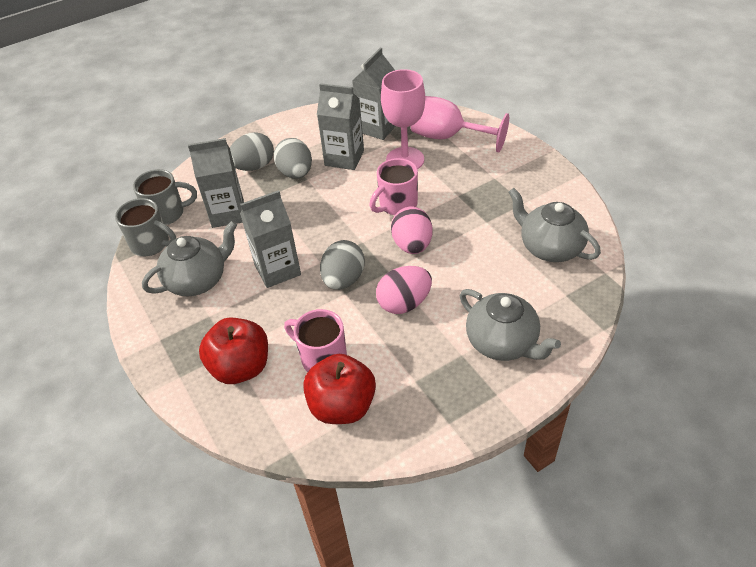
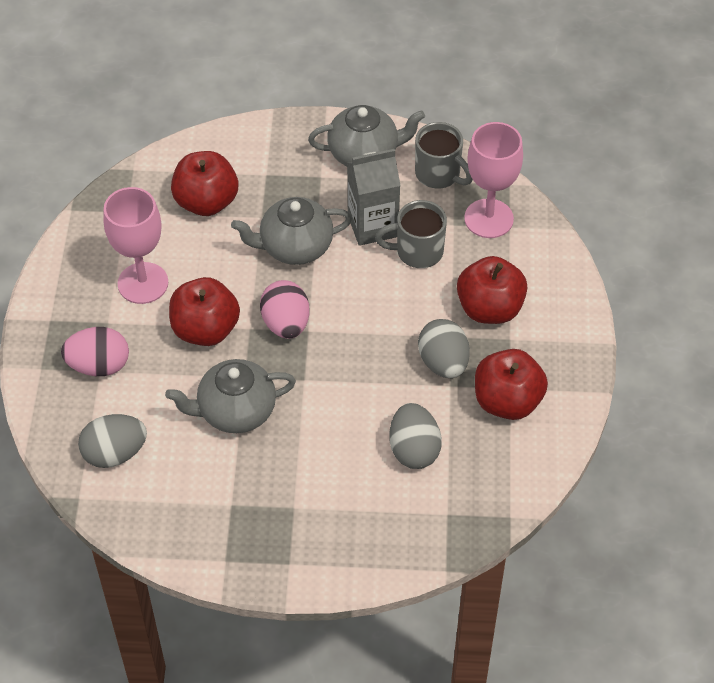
grey carton: [188,138,244,228] [240,190,301,288] [317,83,364,170] [352,48,396,140] = 4 -> [347,149,401,246] = 1
pink mug: [284,309,347,372] [370,158,418,215] = 2 -> none = 0
red apple: [199,317,268,384] [303,354,376,424] = 2 -> [169,277,240,346] [171,151,238,216] [457,256,528,324] [475,349,548,420] = 4

